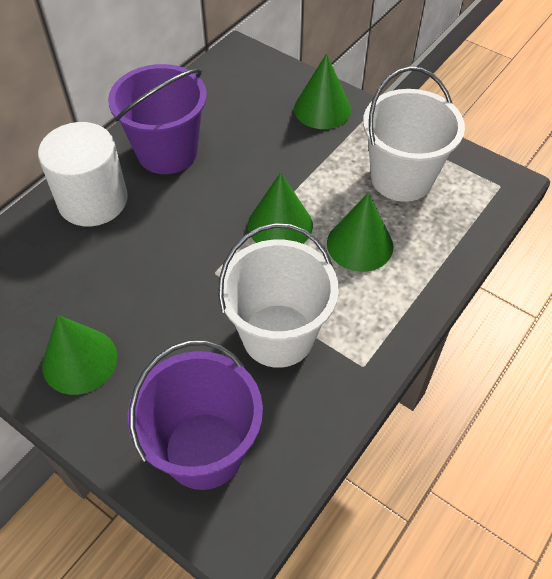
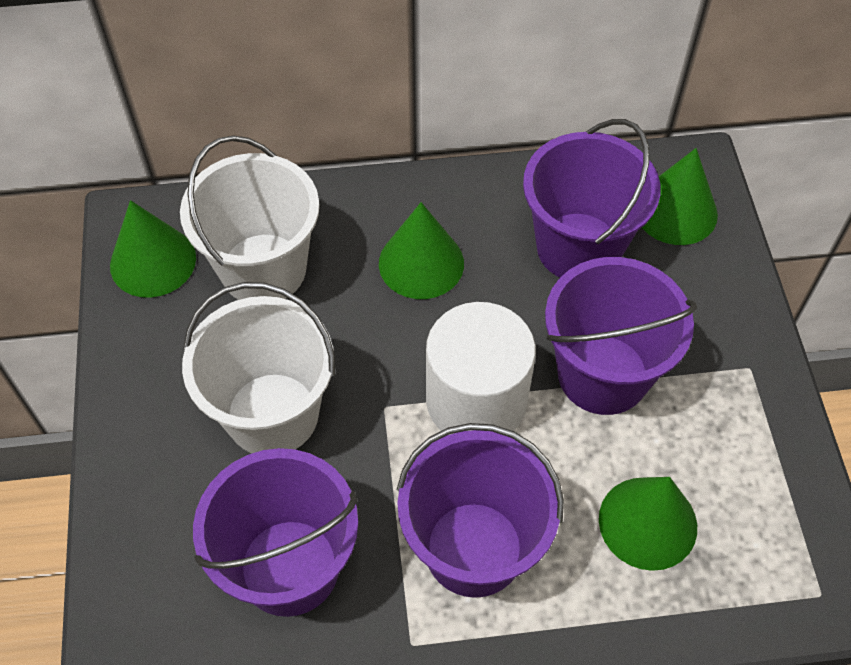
purple bucket: [108,64,207,174] [128,340,263,490] = 2 -> [193,448,358,617] [397,423,564,598] [523,119,661,278] [545,257,697,415] = 4

